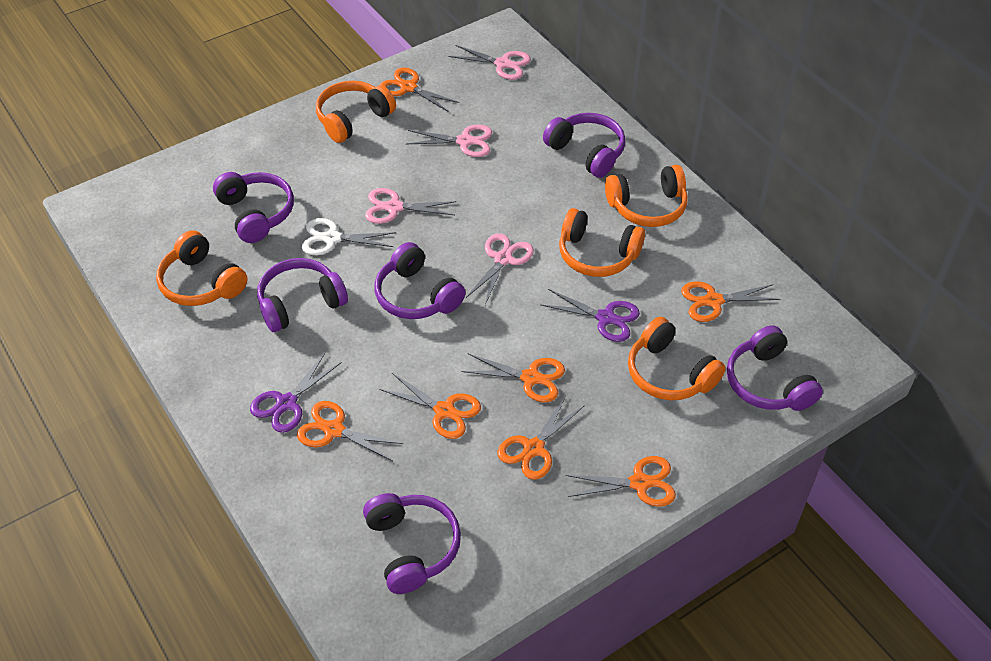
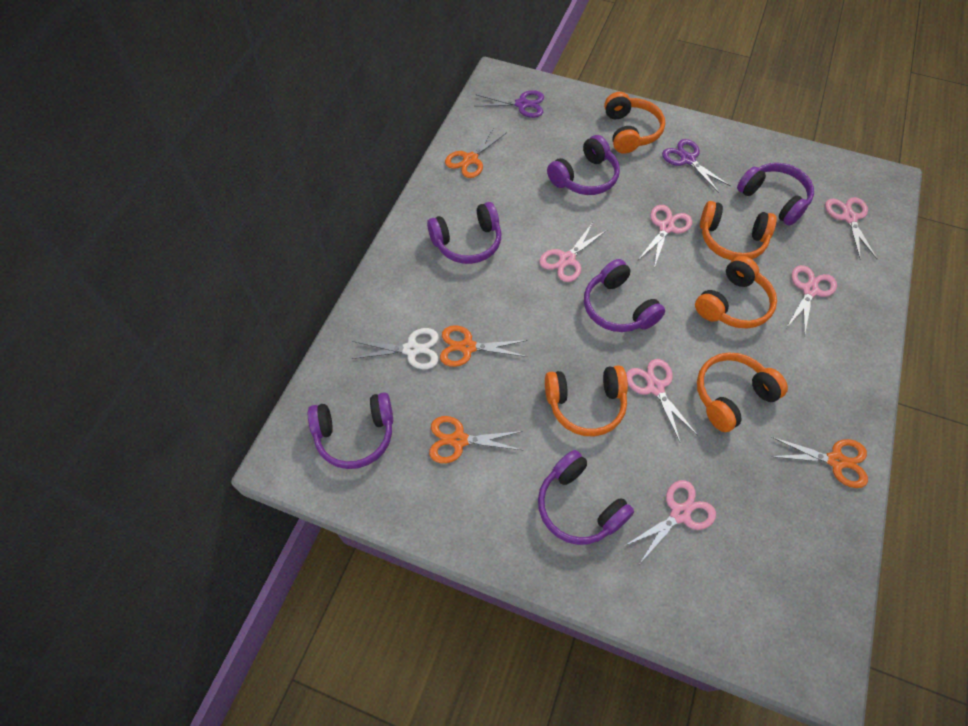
orange scissors: [297,401,403,461] [379,373,481,439] [380,67,460,112] [461,354,565,402] [497,395,585,480] [565,456,676,507] [681,281,781,322] = 7 -> [429,416,523,463] [440,326,527,367] [445,127,507,178] [770,437,868,488] = 4
pink scissors: [365,188,456,224] [407,125,492,157] [449,45,531,80] [466,233,534,305] = 4 -> [539,222,607,282] [624,480,716,563] [626,359,698,442] [638,205,692,268] [787,265,837,337] [825,197,877,259] = 6

